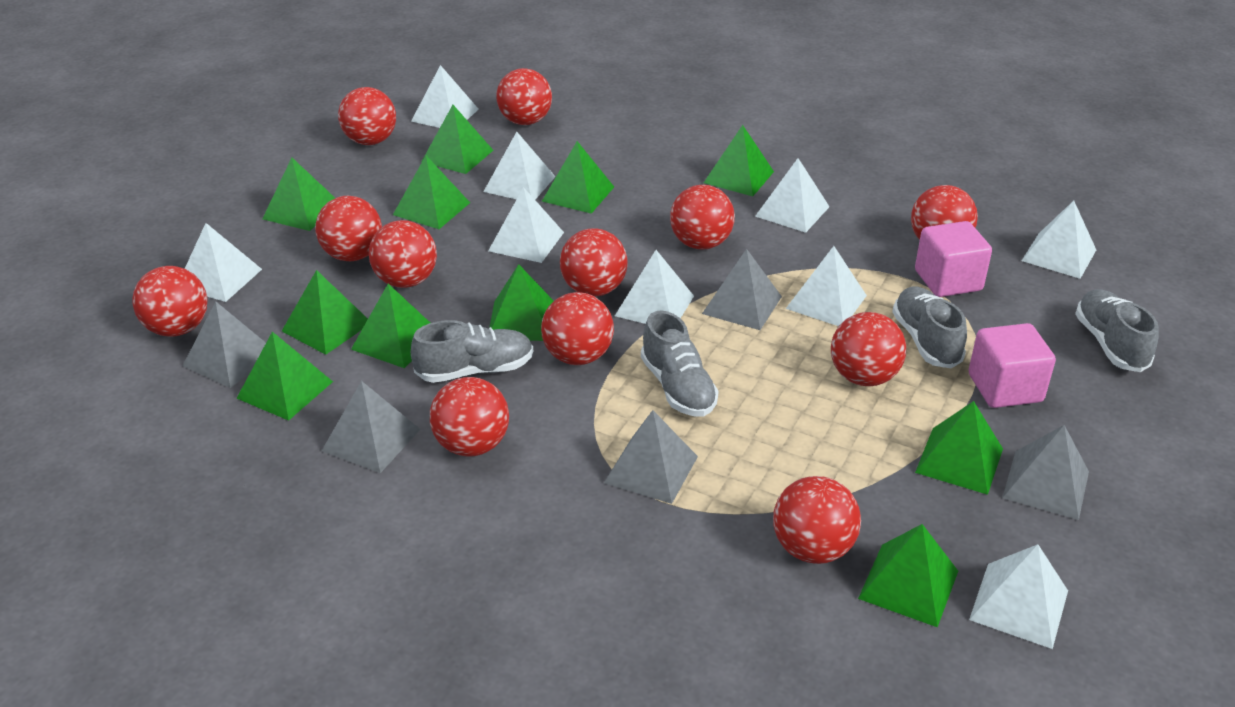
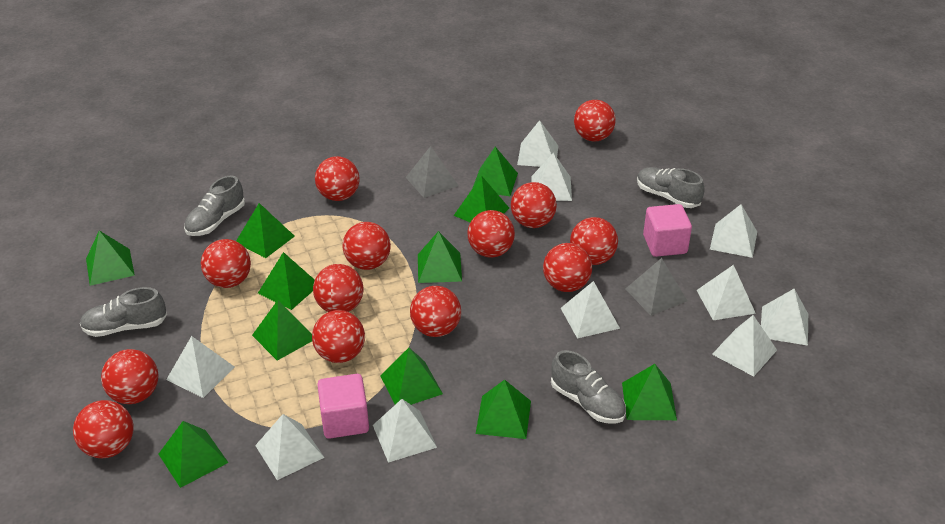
grey pyramid: [183,301,266,388] [322,381,421,473] [604,410,698,504] [702,249,782,330] [1002,425,1089,520] = 5 -> [406,146,458,198] [625,258,687,316] = 2
red ball: [132,266,208,337] [315,196,382,261] [338,87,396,145] [369,220,437,288] [430,377,509,457] [496,68,552,125] [541,292,614,365] [560,228,628,297] [670,185,735,249] [773,476,861,564] [831,312,906,386] [911,185,978,240] = 12 -> [73,400,134,458] [101,349,158,404] [201,239,251,288] [312,310,365,363] [313,264,364,312] [315,156,360,201] [342,222,391,270] [410,286,461,337] [467,210,515,257] [511,182,557,228] [543,243,592,292] [570,217,618,265] [574,100,616,141] = 13
white pyramid: [185,223,262,302] [411,65,479,128] [483,132,555,200] [488,187,564,263] [615,250,694,324] [755,158,830,233] [786,246,867,326] [969,544,1068,649] [1022,201,1096,279] = 9 -> [166,336,235,398] [255,414,325,480] [373,399,437,463] [517,120,558,167] [532,153,572,201] [561,281,620,339] [697,265,756,320] [710,204,757,258] [712,315,777,376] [761,289,808,346] = 10

